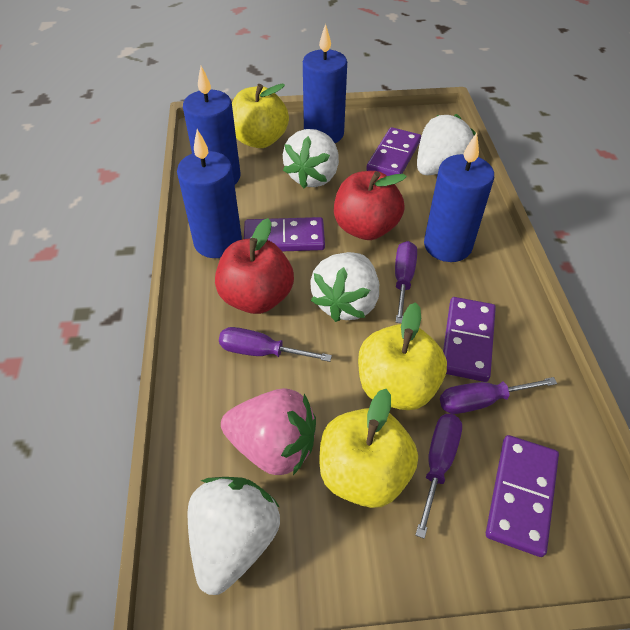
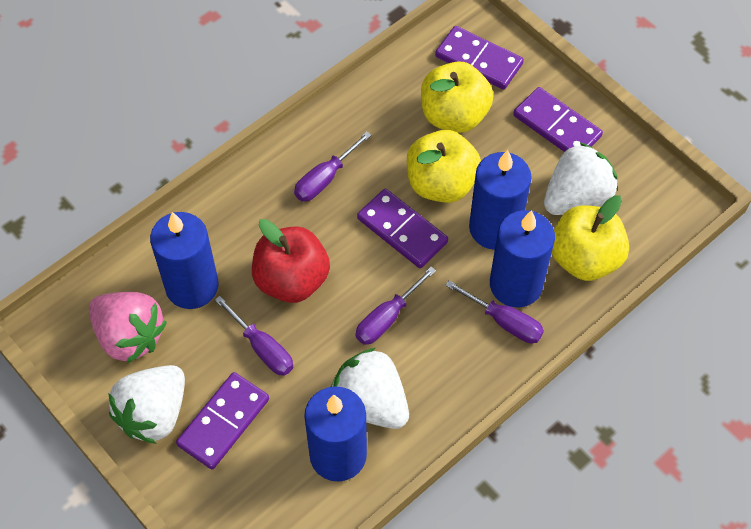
red apple: [215,218,294,314] [334,171,407,240] = 2 -> [252,219,330,303] = 1
white strawberry: [188,477,280,595] [283,129,339,188] [310,252,379,322] [417,114,476,175] = 4 -> [108,365,185,444] [331,348,409,429] [544,142,618,215] = 3

